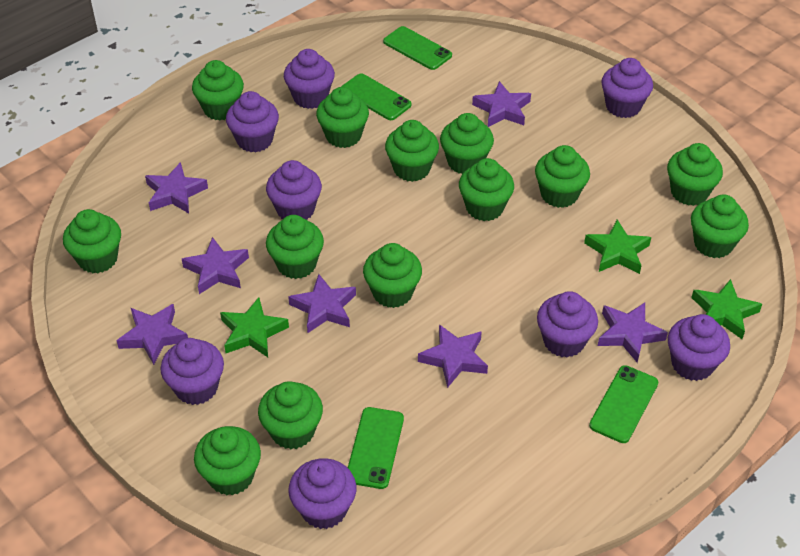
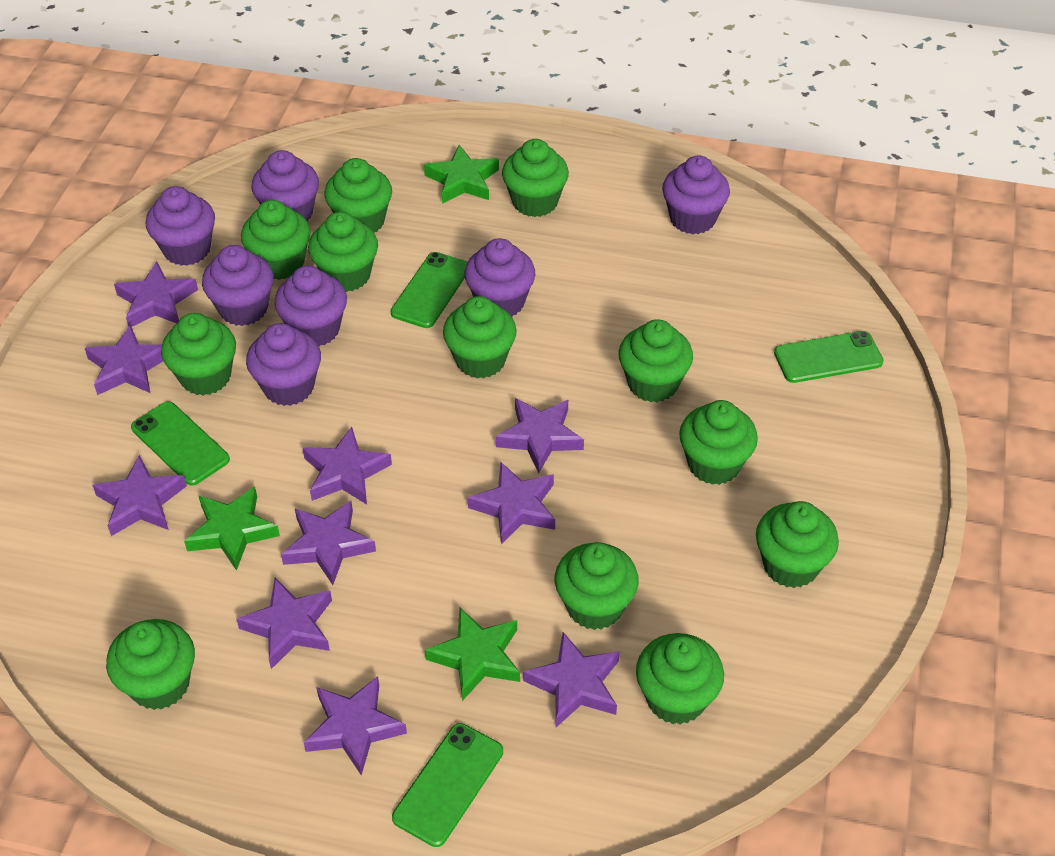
green cupcake: [63,209,121,273] [192,60,244,120] [194,426,261,496] [258,381,323,449] [266,215,324,279] [316,87,369,148] [363,243,422,308] [385,120,439,182] [440,113,494,174] [459,158,514,221] [535,145,590,208] [667,143,723,206] [691,194,749,258] = 13 -> [106,619,195,710] [161,313,236,396] [241,200,311,280] [308,212,378,292] [325,158,392,232] [443,296,517,378] [502,139,569,217] [555,542,639,630] [618,320,693,402] [636,633,724,725] [679,400,758,485] [756,501,839,588] = 12
purple cupcake: [160,338,224,405] [226,91,279,153] [266,160,322,220] [284,49,335,109] [288,458,356,529] [537,291,598,357] [601,58,653,118] [668,314,730,381] = 8 -> [146,186,215,266] [202,245,274,326] [246,323,321,406] [251,150,319,222] [274,266,347,346] [464,238,535,316] [662,155,730,234] = 7
purple star: [117,304,188,365] [145,162,208,213] [182,237,249,294] [288,274,356,333] [418,324,488,388] [472,81,531,127] [598,303,668,363] = 7 -> [85,325,163,395] [92,455,187,536] [114,262,198,327] [236,578,332,669] [281,501,376,585] [303,427,392,505] [304,677,407,775] [468,462,555,544] [496,398,584,473] [523,632,620,727] = 10

